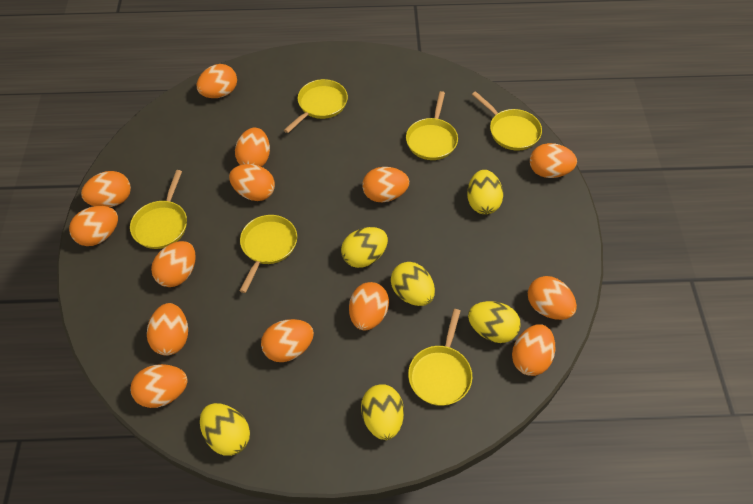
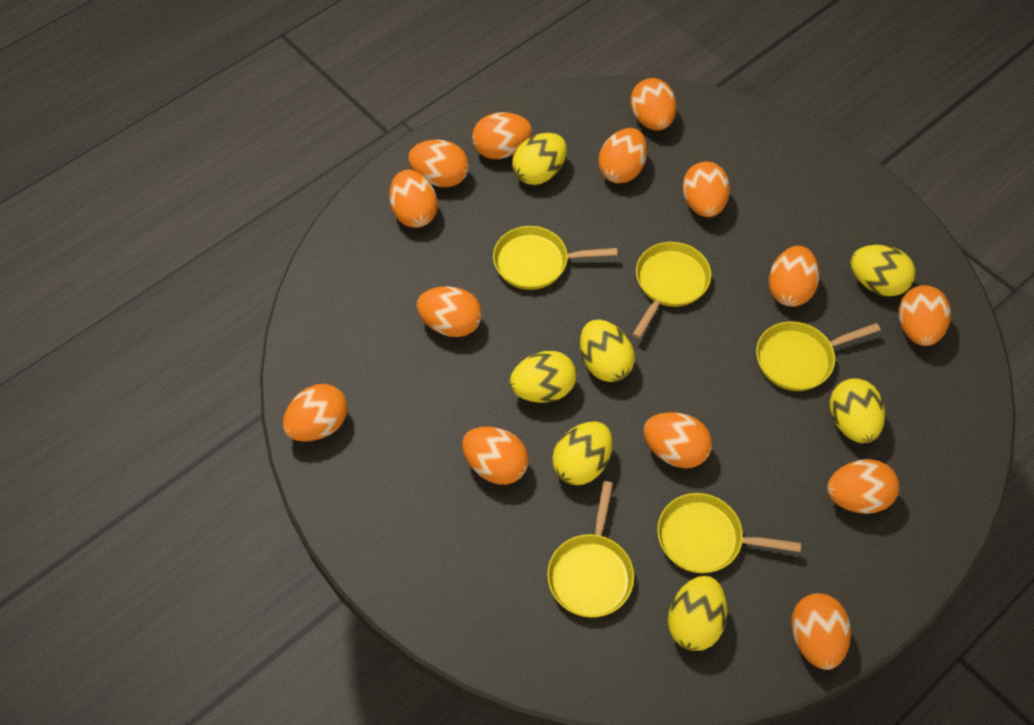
yellow egg: [200,403,250,456] [341,227,388,268] [361,384,404,440] [391,262,435,306] [467,170,503,214] [468,301,521,343] = 6 -> [509,351,576,403] [512,133,567,185] [552,421,612,485] [580,320,635,382] [668,576,727,651] [830,378,885,443] [850,245,915,296] = 7
yellow pan: [130,170,187,249] [240,215,297,293] [284,79,348,133] [406,91,458,160] [408,309,472,406] [472,91,542,151] = 6 -> [493,226,618,290] [547,481,634,617] [632,242,711,339] [657,493,801,573] [756,321,881,391] = 5

